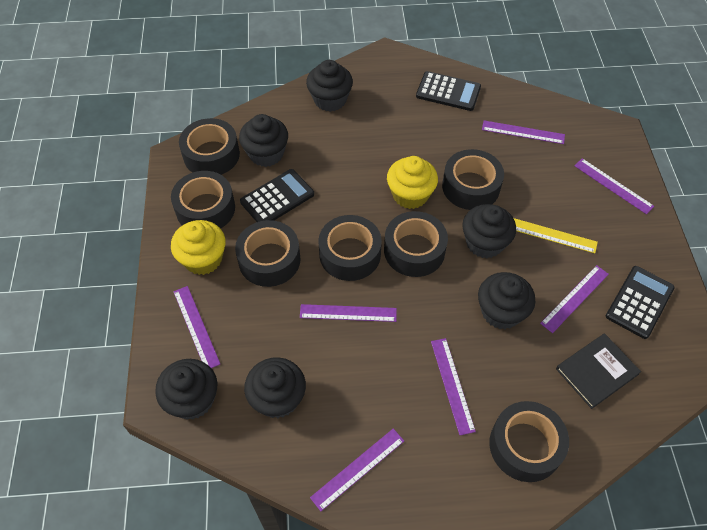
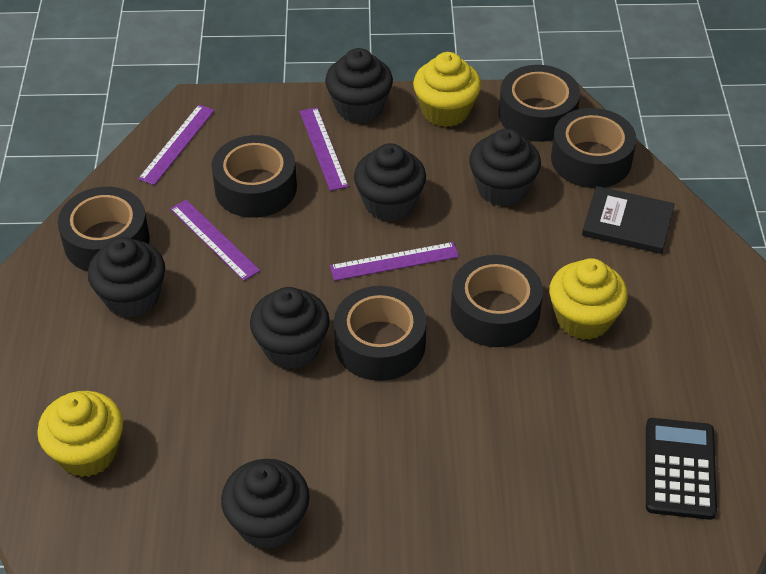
black calculator: [240,169,314,222] [416,71,481,111] [606,266,675,339] = 3 -> [646,418,717,520] = 1
black tape: [171,171,235,229] [179,118,240,175] [235,220,301,287] [319,215,382,281] [384,211,448,277] [442,149,504,210] [489,401,569,482] = 7 -> [58,187,150,271] [212,135,297,218] [334,286,426,381] [451,255,543,347] [499,65,580,142] [551,108,637,188] = 6
purple ruler: [173,286,220,368] [300,304,397,322] [310,429,404,511] [431,338,476,435] [482,120,565,144] [540,265,609,333] [574,158,654,214] = 7 -> [138,105,215,185] [170,200,260,281] [300,107,349,191] [330,242,459,281] = 4
yellow cupcake: [171,220,226,275] [387,156,438,209] = 2 -> [37,391,123,477] [413,52,481,127] [549,258,628,340] = 3
yellow ruler: [514,218,598,253] = 1 -> none = 0

